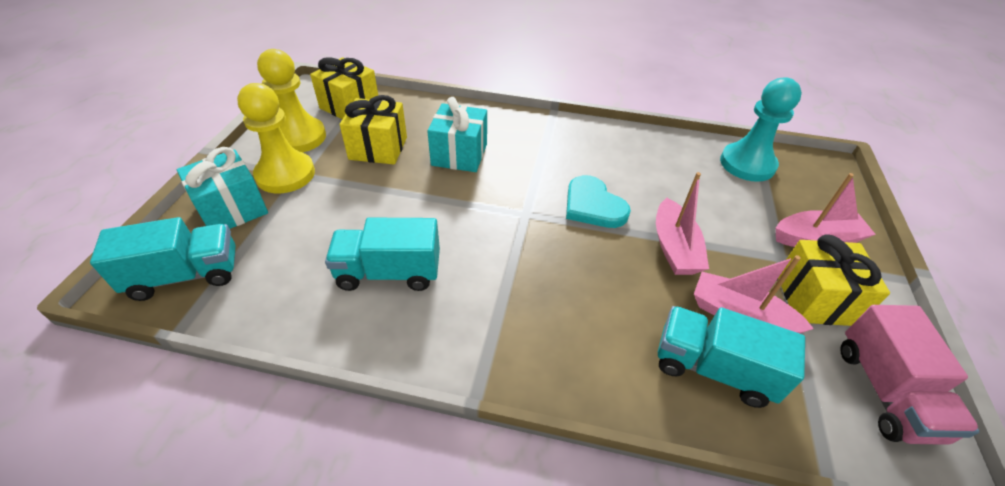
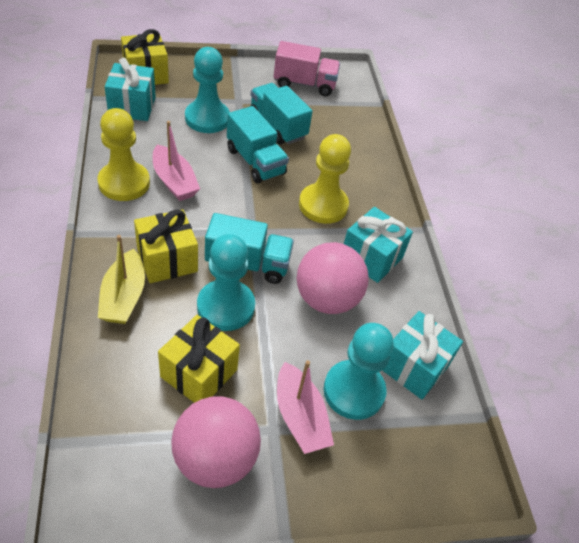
pink ball: none = 0 -> [171,396,261,488] [297,242,369,314] = 2
pink boat: [656,172,709,275] [694,255,814,334] [776,173,876,247] = 3 -> [153,121,200,201] [277,360,334,454] = 2
turquoise gift: [177,147,268,229] [427,97,487,172] = 2 -> [105,58,156,121] [344,207,413,283] [382,311,463,399] = 3
turquoise heart: [566,175,631,228] = 1 -> none = 0
turquoise pawn: [720,77,802,182] = 1 -> [185,47,230,133] [197,234,255,331] [323,323,393,420] = 3
yellow boat: none = 0 -> [98,235,145,324] = 1

